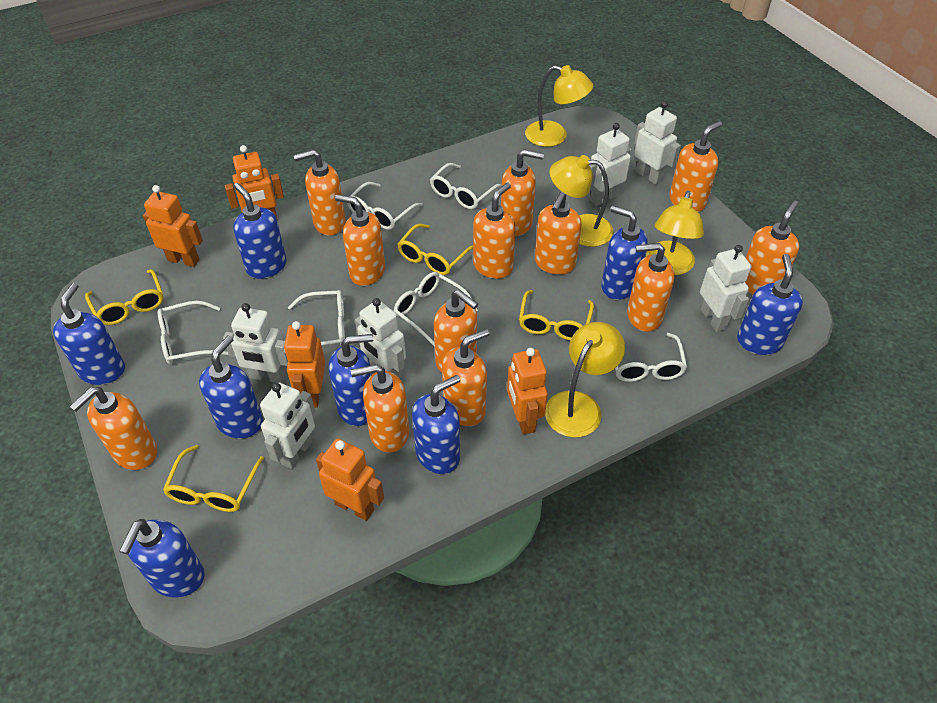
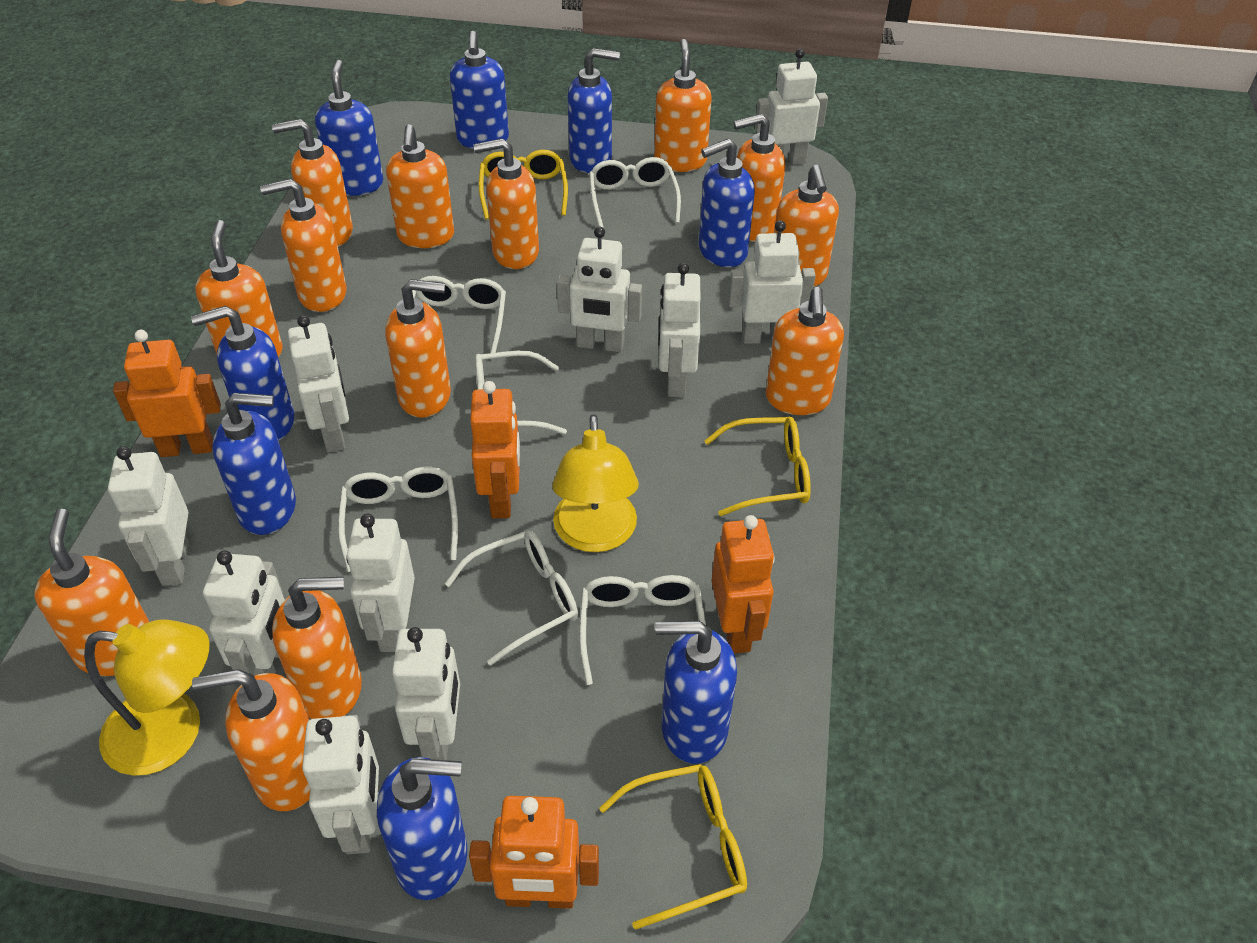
orange robot: [143,185,203,267] [225,145,284,221] [284,321,325,408] [316,438,384,521] [507,348,548,435] = 5 -> [113,330,221,457] [469,796,599,909] [470,381,520,519] [712,515,775,653] = 4
orange soap dispenser: [70,387,157,470] [294,149,346,235] [335,194,385,286] [351,364,409,453] [434,290,478,372] [442,329,490,426] [473,183,516,279] [501,149,544,236] [535,192,582,275] [627,243,675,332] [669,121,722,212] [745,201,799,295] = 12 -> [34,509,149,676] [192,669,310,811] [195,220,283,358] [260,179,347,312] [272,119,353,247] [272,577,362,719] [385,279,451,418] [386,124,454,248] [474,138,539,269] [654,39,712,172] [734,114,785,242] [766,287,844,415] [774,165,839,287] = 13
white robot: [223,303,288,383] [260,382,315,469] [355,298,406,378] [589,123,631,206] [634,101,681,185] [700,245,752,332] = 6 -> [108,446,189,586] [203,550,285,676] [288,315,349,453] [302,715,379,854] [346,514,415,652] [392,627,460,760] [557,226,642,352] [658,263,700,397] [728,220,816,344] [755,49,828,164] = 10
yellow glasses: [85,269,163,325] [163,445,264,512] [398,224,473,275] [519,290,594,340] = 4 -> [479,150,568,220] [599,764,747,930] [704,416,811,516] = 3
yellow lamp: [525,65,593,147] [545,322,625,438] [550,155,613,247] [646,190,704,275] = 4 -> [84,619,209,776] [552,414,639,552] = 2

